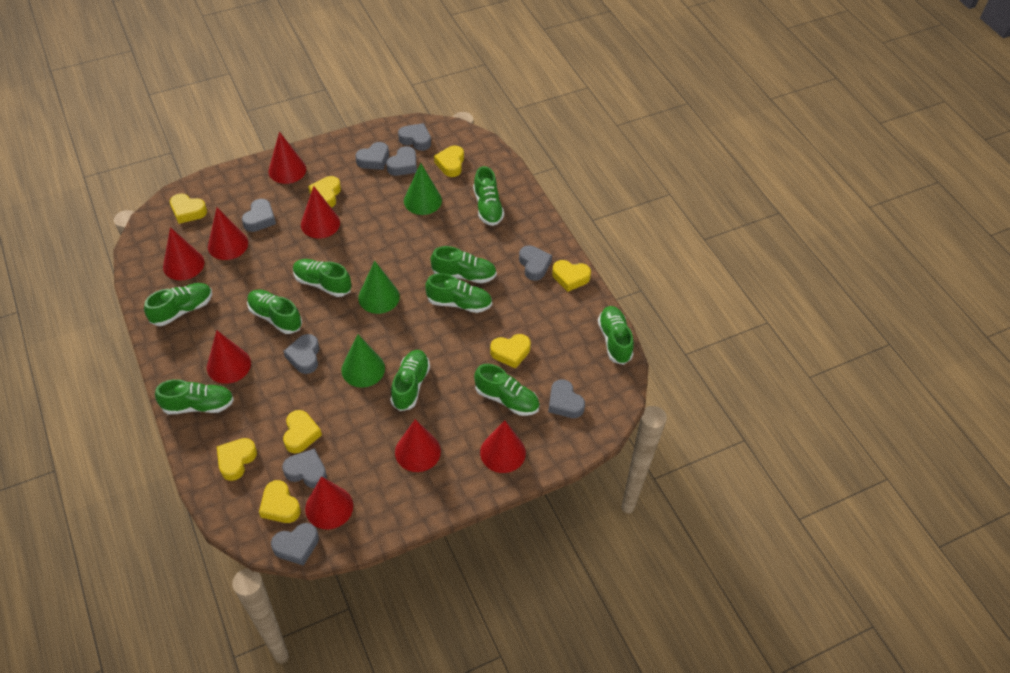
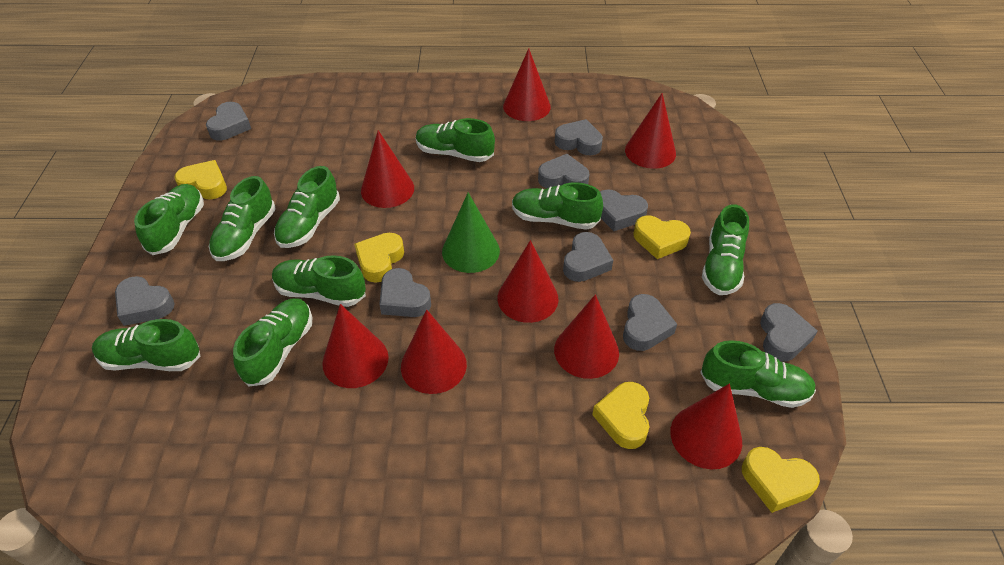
green cone: [341,335,385,388] [358,261,400,314] [404,163,442,215] = 3 -> [442,192,500,273] = 1
yellow heart: [170,193,207,224] [217,438,257,481] [259,480,301,523] [283,410,322,453] [308,176,341,208] [434,145,464,177] [490,334,531,369] [552,260,591,292] = 8 -> [174,160,227,200] [354,233,404,283] [592,382,649,449] [633,216,691,259] [742,447,820,513] = 5

